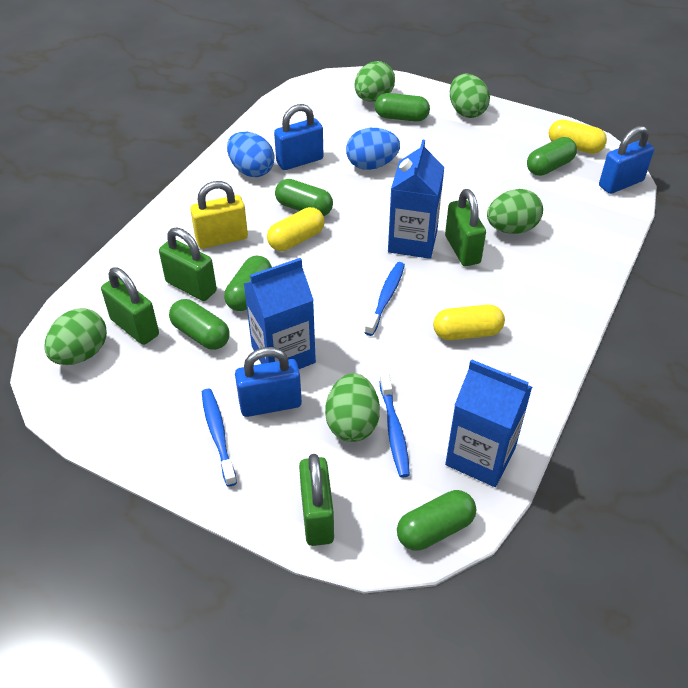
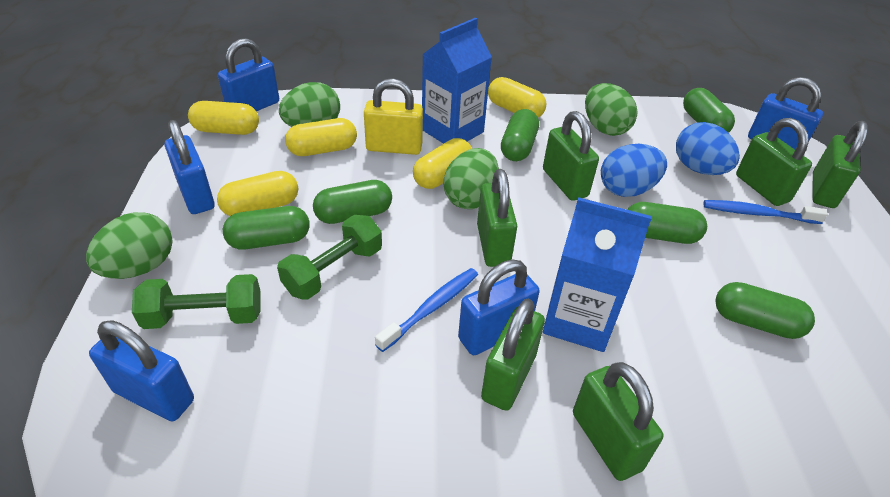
blue carton: [244,258,316,369] [388,139,444,259] [445,359,532,487] = 3 -> [422,18,492,144] [543,197,652,352] = 2
blue padlock: [235,347,302,417] [274,104,323,170] [599,126,654,194] = 3 -> [89,320,194,422] [165,120,215,214] [218,38,279,111] [458,259,539,355] [748,77,823,150] = 5
blue toothbrush: [202,389,237,486] [365,262,405,336] [379,373,410,478] = 3 -> [375,268,478,352] [704,200,828,224] = 2
green dumbbell: none = 0 -> [132,274,261,329] [277,215,382,300] = 2
green egg: [44,308,107,365] [325,373,380,442] [354,61,395,102] [450,74,490,118] [487,189,543,234] = 5 -> [86,212,172,279] [279,82,340,127] [444,148,499,209] [585,83,638,136] = 4
green padlock: [101,267,159,345] [159,228,217,301] [299,454,334,546] [445,189,486,266] = 4 -> [477,169,517,267] [481,299,545,411] [543,111,599,201] [573,362,664,481] [736,118,812,206] [812,121,868,208] = 6
yellow capsule: [267,207,325,251] [433,304,505,340] [548,119,607,154] = 3 -> [188,101,259,135] [217,171,298,216] [285,118,357,156] [413,138,472,189] [488,77,547,117] = 5

